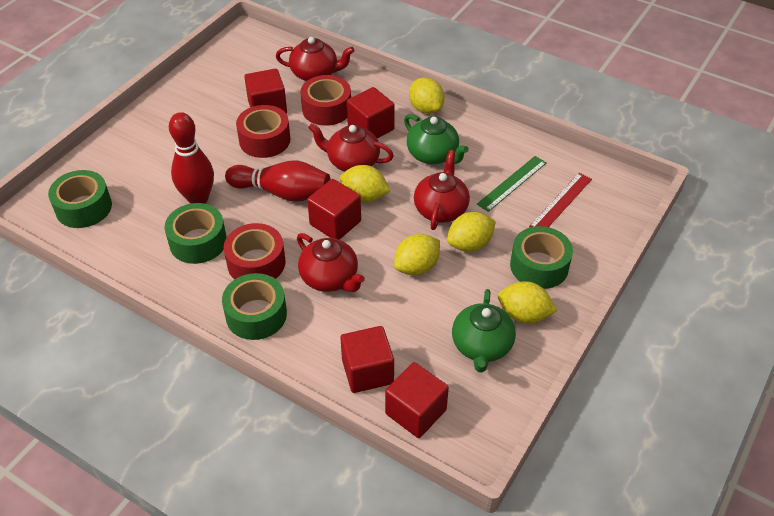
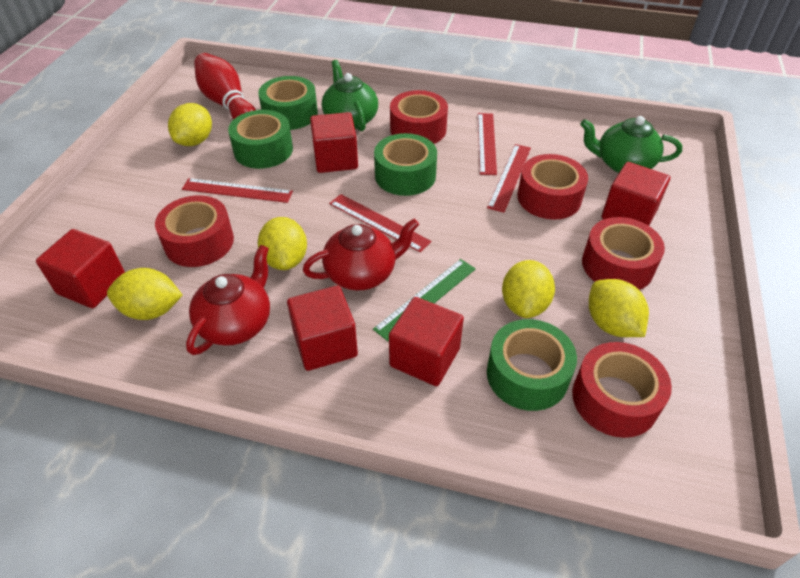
red bowling pin: [169,112,214,204] [225,160,331,202] = 2 -> [194,53,256,120] = 1
red ruler: [529,173,592,228] = 1 -> [182,178,293,203] [329,194,431,252] [478,113,497,175] [487,144,531,212] = 4
red tape: [224,223,286,279] [236,105,290,158] [300,75,351,126] = 3 -> [155,195,234,267] [390,90,448,144] [517,154,588,220] [572,342,672,438] [582,217,665,290] = 5
red teapot: [276,37,355,81] [297,233,365,292] [308,123,394,171] [414,150,470,230] = 4 -> [186,245,270,355] [303,219,419,290] = 2

